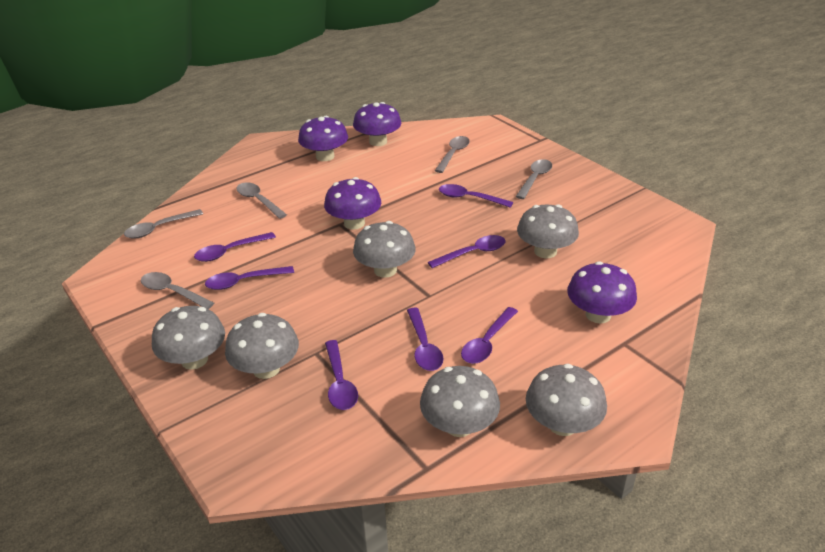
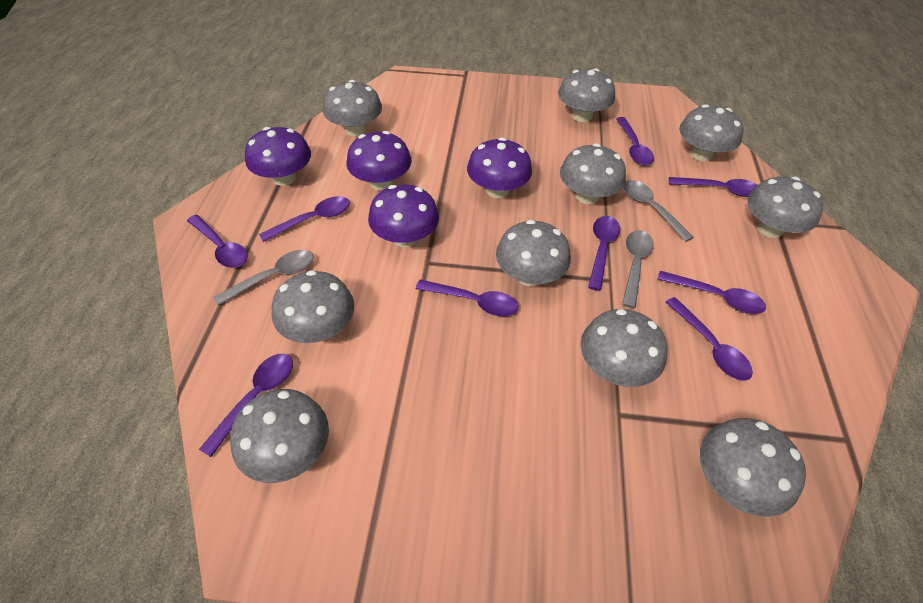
grey mushroom: [152,306,225,370] [225,313,299,379] [353,221,416,278] [420,366,500,437] [517,204,579,258] [526,364,607,436] = 6 -> [230,389,329,483] [271,270,354,343] [323,80,382,136] [496,220,571,286] [558,68,615,122] [560,143,626,204] [581,309,667,387] [679,104,744,161] [700,418,806,517] [747,177,823,238] = 10
grey spoon: [124,209,203,238] [141,272,214,309] [236,182,287,219] [435,136,470,173] [515,159,552,199] = 5 -> [214,250,314,305] [622,230,654,308] [624,180,694,242] = 3
purple spoon: [194,232,276,262] [205,266,294,290] [325,340,358,410] [407,308,443,371] [428,235,506,268] [439,184,513,208] [461,307,518,364] = 7 -> [187,215,248,268] [199,353,293,457] [259,196,350,242] [416,279,518,316] [588,216,620,291] [616,117,654,166] [657,271,766,314] [666,297,753,381] [669,177,758,197] = 9

